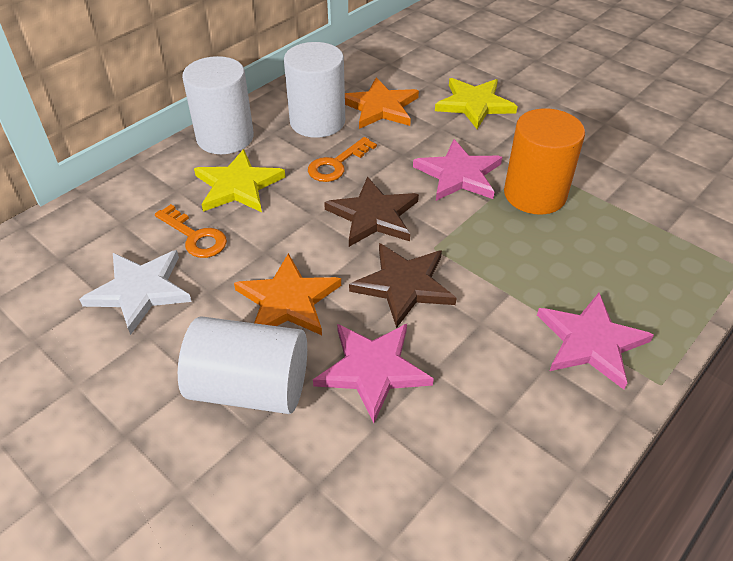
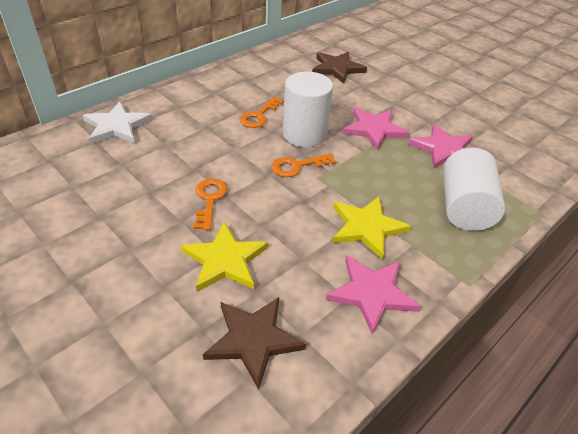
orange cylinder: [504,108,585,215] = 1 -> none = 0
orange key: [155,204,227,258] [308,137,377,182] = 2 -> [193,178,227,230] [240,97,284,128] [271,153,336,177] = 3
orange star: [234,253,341,335] [345,77,419,129] = 2 -> none = 0
white cylinder: [178,316,307,414] [182,56,254,154] [284,42,345,138] = 3 -> [283,72,333,147] [443,148,505,231] = 2

